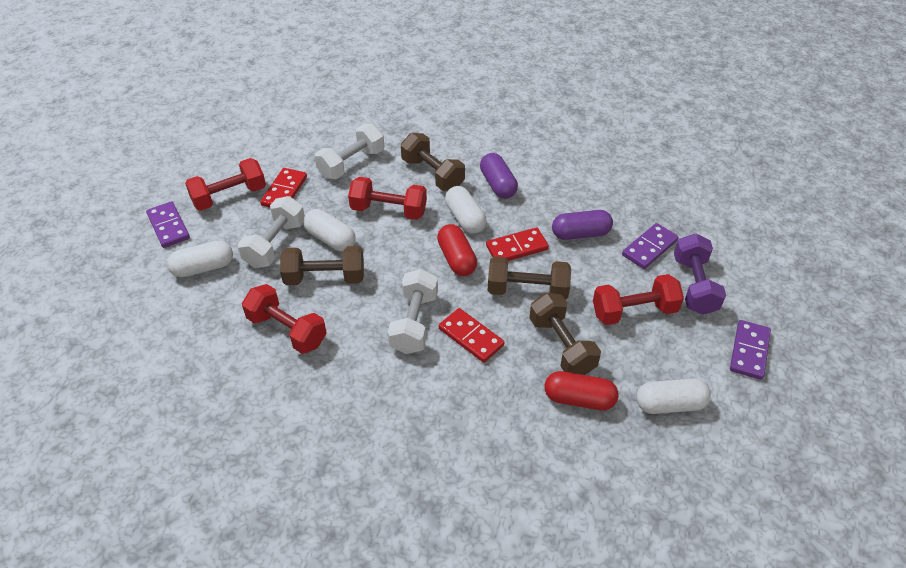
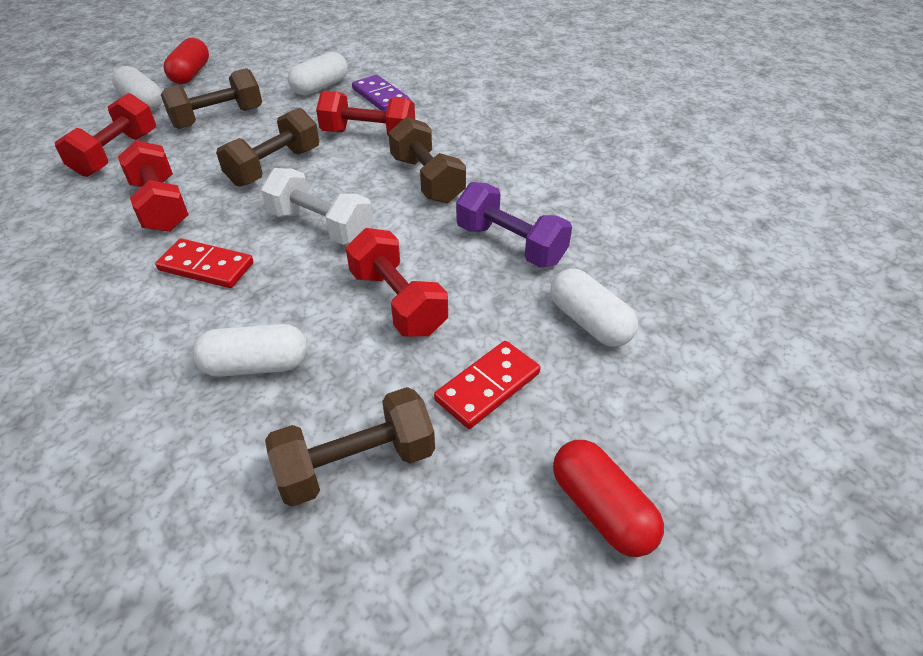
purple capsule: [480,153,518,199] [552,210,613,240] = 2 -> none = 0
purple domino: [146,201,190,248] [622,223,679,269] [730,320,771,380] = 3 -> [352,75,410,111] = 1
red domino: [260,168,307,207] [439,308,505,363] [486,227,549,261] = 3 -> [155,238,254,288] [434,341,541,429] = 2
white dumbbell: [238,196,305,268] [315,124,384,179] [388,269,438,354] = 3 -> [261,168,373,245] = 1

